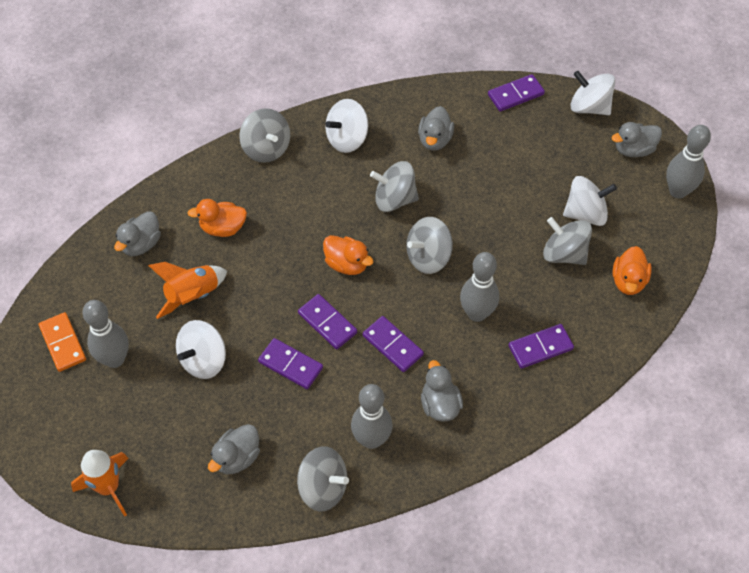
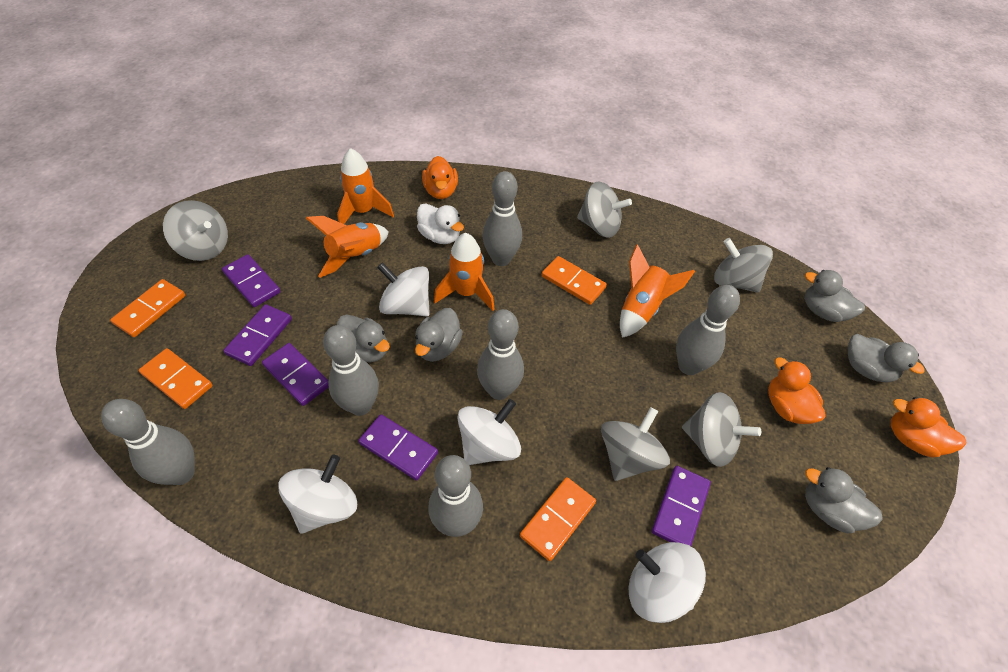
grey bowling pin: [83,300,129,368] [351,384,392,449] [460,252,499,322] [666,125,711,199] = 4 -> [101,399,195,485] [323,325,379,416] [429,455,483,537] [477,309,524,400] [483,171,522,266] [676,285,740,375] = 6
orange domino: [39,312,86,372] = 1 -> [110,279,185,337] [139,348,213,409] [520,477,596,561] [542,256,607,305] = 4
orange rocket: [71,450,129,517] [148,262,227,319] = 2 -> [306,216,389,278] [337,148,394,224] [434,233,495,311] [620,244,695,338] = 4
white duck: none = 0 -> [417,203,464,244] = 1

